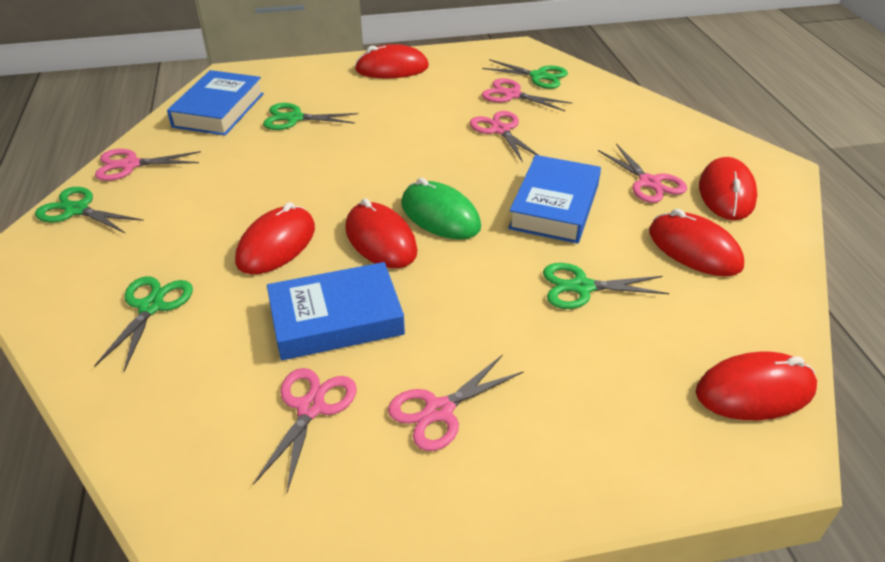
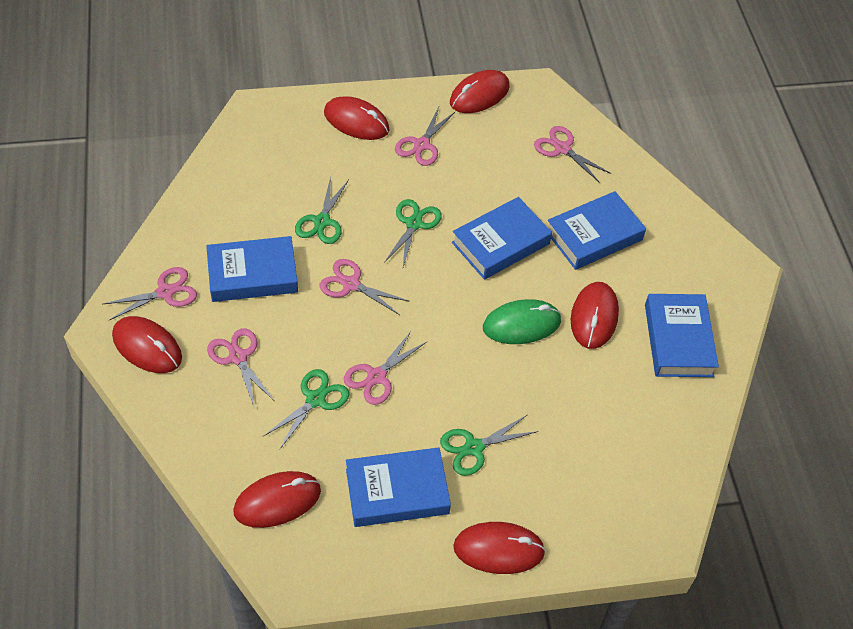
blue book: [167,70,264,136] [267,262,405,360] [508,155,601,244] = 3 -> [206,236,298,302] [346,447,451,527] [452,197,552,280] [548,191,646,270] [645,294,719,377] = 5
green scissors: [35,187,144,234] [94,276,193,371] [263,103,358,130] [482,59,568,89] [543,263,669,309] = 5 -> [264,369,349,450] [295,177,349,244] [384,199,442,267] [440,415,538,476] = 4

